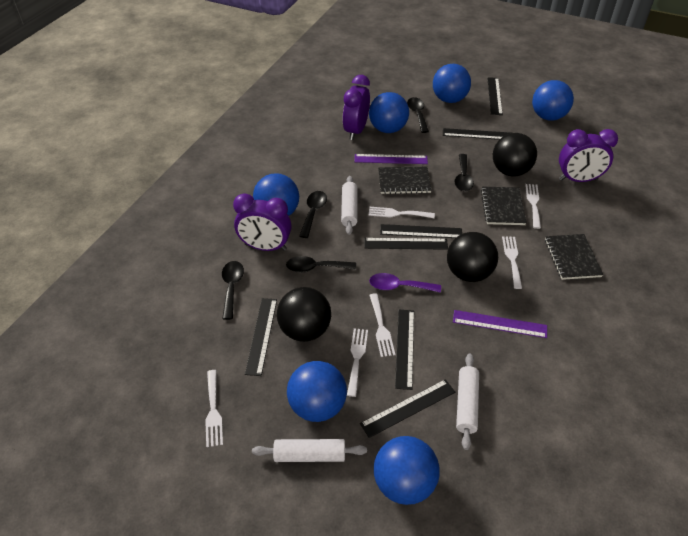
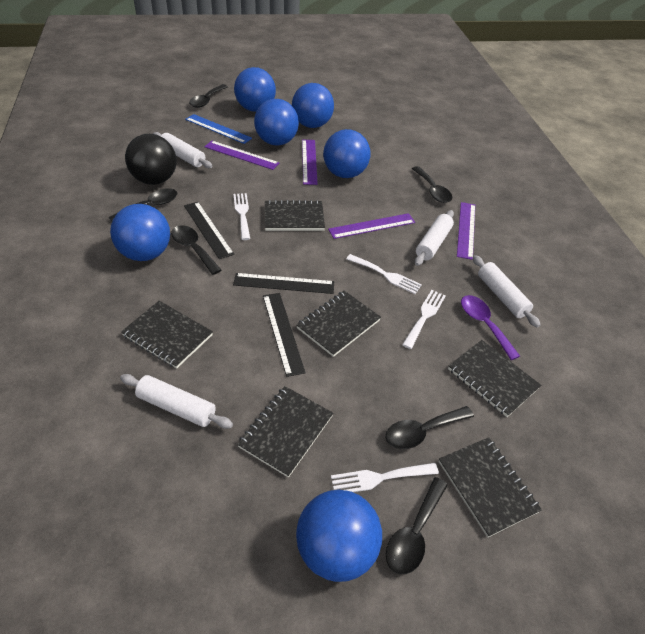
black ball: [277,287,331,342] [447,232,498,282] [493,133,537,177] = 3 -> [125,134,177,185] = 1
black notebook: [378,167,432,194] [481,187,527,225] [545,234,603,280] = 3 -> [121,301,213,369] [237,386,333,478] [265,200,325,231] [296,291,381,357] [439,437,542,538] [448,340,541,417] = 6
black ruler: [245,298,277,376] [360,379,455,438] [364,238,448,250] [380,224,462,238] [395,310,414,390] [443,128,510,140] [487,77,503,115] = 7 -> [184,202,234,259] [233,273,334,294] [263,293,305,377] = 3
black spoon: [222,261,244,320] [286,256,356,273] [299,191,327,238] [407,97,429,133] [454,154,474,191] = 5 -> [109,188,177,221] [171,225,222,275] [189,84,228,108] [385,406,474,449] [386,477,448,575] [412,166,452,203] = 6
blue ruler: none = 0 -> [185,114,252,144] = 1
purple clock: [233,193,292,251] [343,75,370,140] [559,129,618,182] = 3 -> none = 0
purple ruler: [354,154,428,164] [453,310,547,338] = 2 -> [204,141,279,170] [302,140,318,185] [328,213,415,239] [457,202,475,260] = 4
white fork: [205,370,223,447] [347,328,368,397] [368,207,435,218] [369,293,396,357] [502,236,522,289] [525,184,541,229] = 6 -> [233,193,250,240] [331,463,439,492] [346,254,422,294] [402,290,446,349] = 4
white rolling pin: [252,439,367,462] [341,176,358,235] [456,353,479,450] = 3 -> [120,374,233,429] [153,132,213,168] [415,210,454,266] [473,255,540,328] = 4

